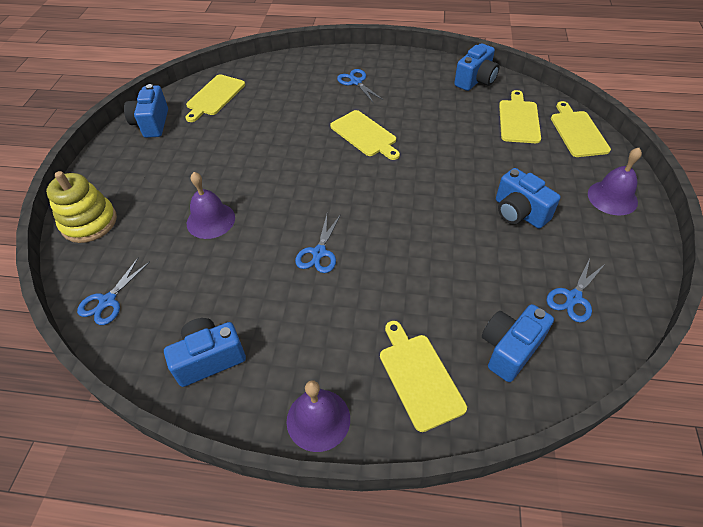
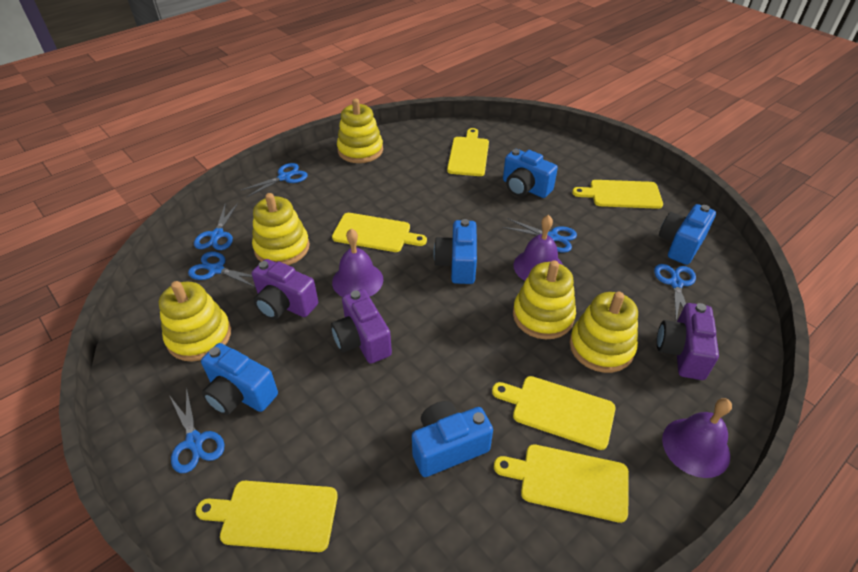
blue scissors: [77,257,150,325] [295,214,341,273] [337,69,383,102] [546,258,605,323] = 4 -> [169,386,225,473] [188,252,256,288] [194,203,238,250] [241,163,308,197] [502,218,577,253] [654,264,696,321] = 6
purple camera: none = 0 -> [252,259,318,320] [331,289,392,364] [657,303,719,380] = 3
yellow cutting board: [185,74,245,122] [330,110,400,160] [380,321,467,432] [499,90,541,143] [551,101,611,157] = 5 -> [196,481,338,552] [332,213,427,252] [447,128,489,176] [492,376,616,450] [494,444,629,523] [572,180,663,209] = 6
yellow stacking toy: [46,171,117,243] = 1 -> [159,281,231,361] [252,193,310,265] [337,99,383,163] [513,260,576,339] [569,292,638,373] = 5

